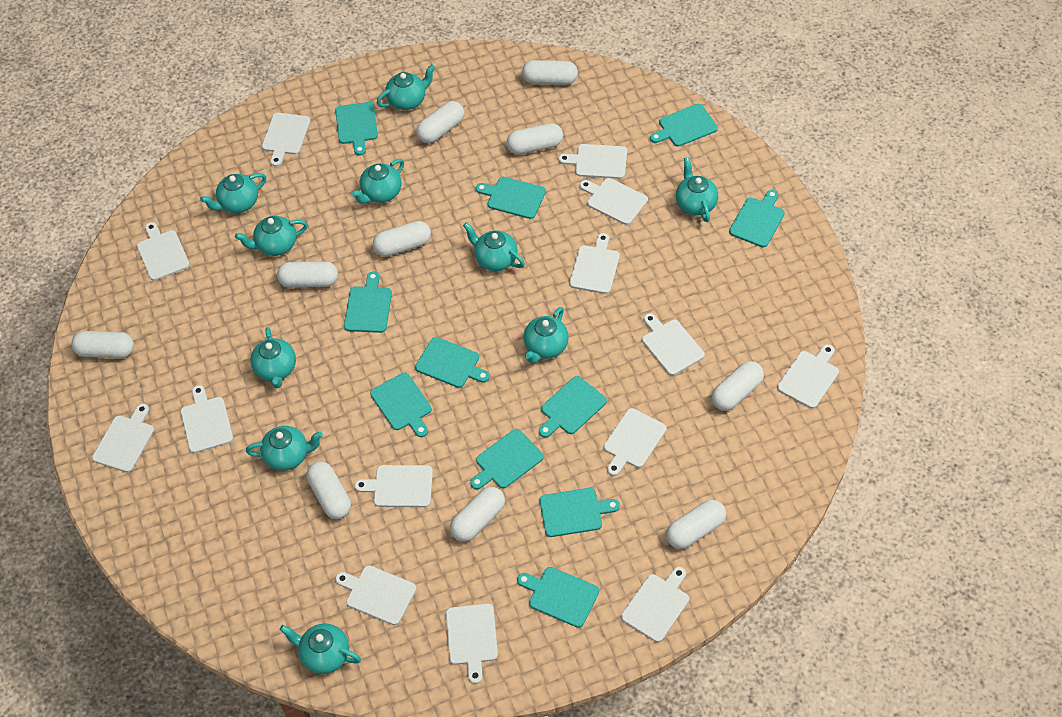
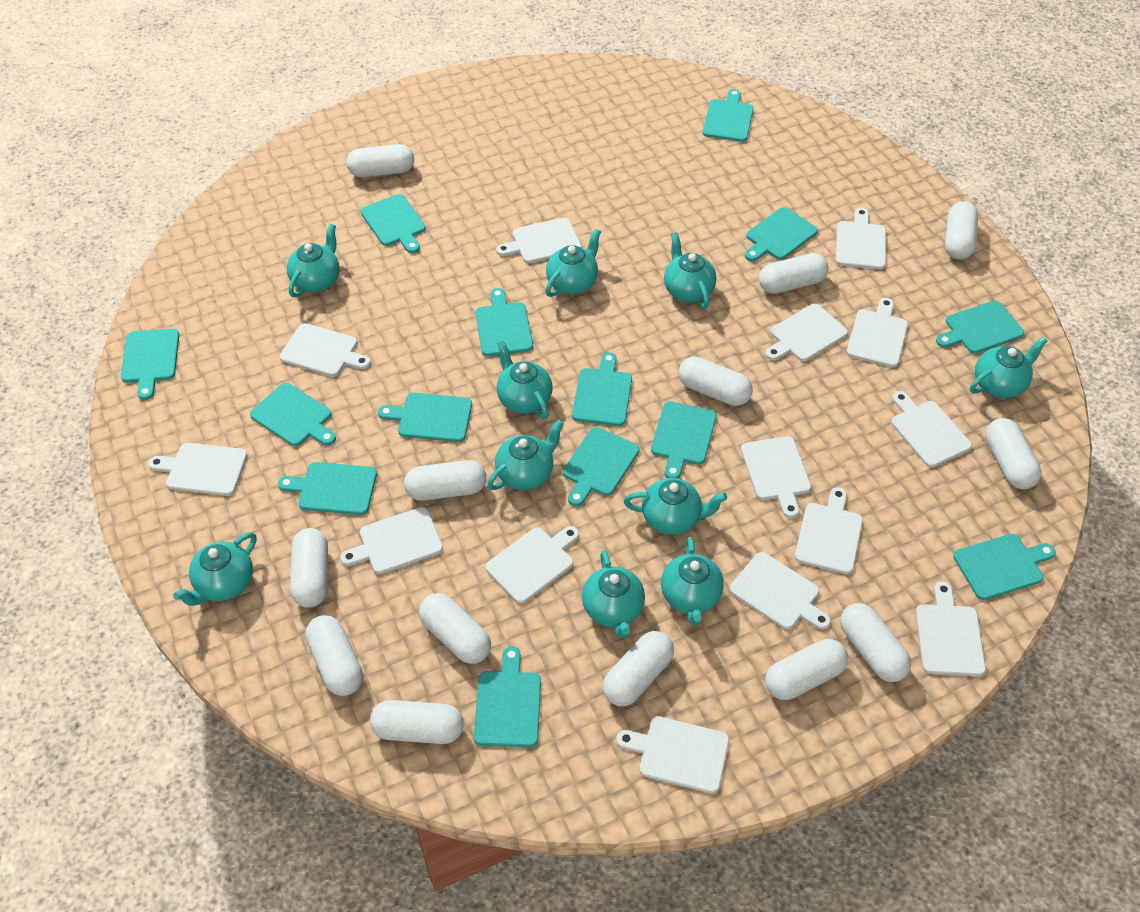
turquoise cutting board: [335,102,378,155] [344,271,392,333] [370,373,432,437] [415,337,490,388] [470,429,544,490] [476,177,546,219] [517,567,599,628] [539,376,607,438] [540,488,620,537] [650,104,718,147] [729,190,785,247] = 11 -> [121,329,179,400] [250,383,336,446] [278,462,377,515] [361,194,426,253] [378,393,472,442] [474,646,541,747] [475,288,533,356] [563,427,640,506] [572,352,632,426] [651,401,716,479] [703,89,754,142] [745,207,818,261] [936,301,1024,354] [953,534,1056,600] = 14
white capsule: [71,331,134,358] [277,261,338,288] [307,462,351,519] [373,221,431,257] [416,101,464,143] [450,487,505,542] [507,123,563,155] [522,60,578,85] [666,500,726,549] [712,361,764,411] = 10 -> [290,528,328,608] [305,615,363,696] [347,144,414,177] [370,700,464,744] [404,460,486,501] [419,593,491,664] [603,631,674,706] [679,357,753,406] [759,253,828,294] [765,639,848,700] [840,603,911,682] [945,201,978,259] [985,418,1041,489] = 13

